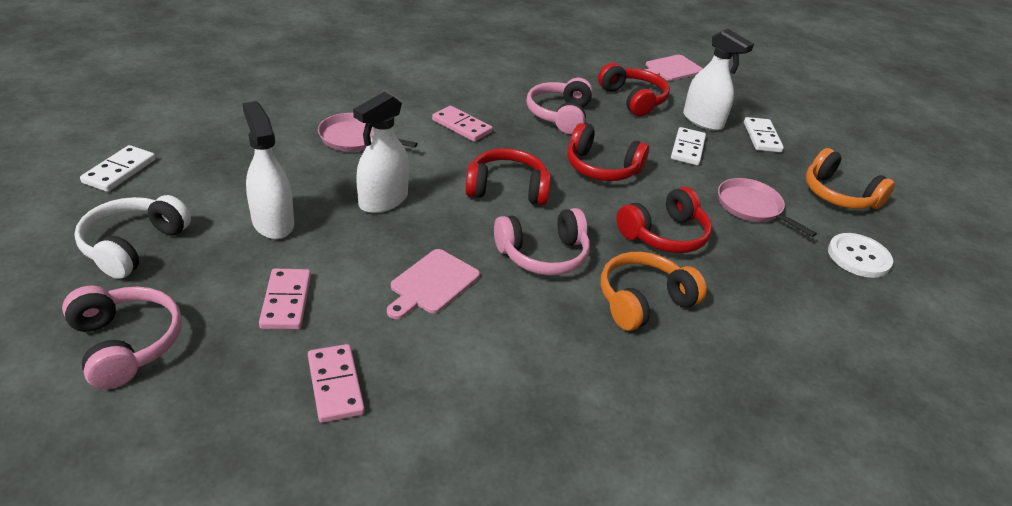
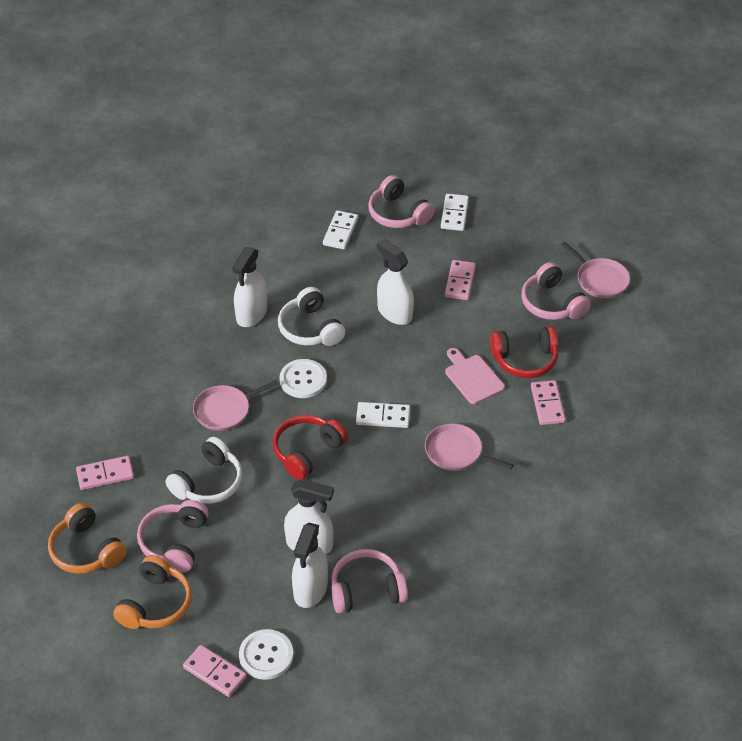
pink cutting board: [387,249,480,319] [645,55,703,81] = 2 -> [445,348,505,404] = 1
pink domino: [259,269,311,330] [308,344,365,423] [432,106,492,142] = 3 -> [76,456,134,490] [183,645,247,697] [445,260,476,300] [531,380,566,425] = 4
pink headphones: [62,286,182,389] [494,208,590,276] [526,78,593,134] = 3 -> [137,500,209,573] [331,549,408,613] [368,175,435,228] [521,262,591,320] = 4
pink pan: [318,113,418,152] [718,178,817,237] = 2 -> [193,380,278,431] [425,424,513,471] [561,242,630,298] = 3
red headphones: [465,148,551,205] [567,123,649,181] [598,63,670,117] [616,187,712,253] = 4 -> [273,415,348,480] [490,326,558,378] = 2
white button: [828,233,893,278] = 1 -> [239,629,294,680] [280,359,327,398] = 2
white headphones: [74,195,191,279] = 1 -> [165,437,242,504] [278,287,345,346] = 2
white spray bottle: [242,101,294,239] [353,92,409,213] [683,29,754,131] = 3 -> [232,247,267,327] [284,479,334,554] [292,523,328,608] [377,239,414,325] = 4

